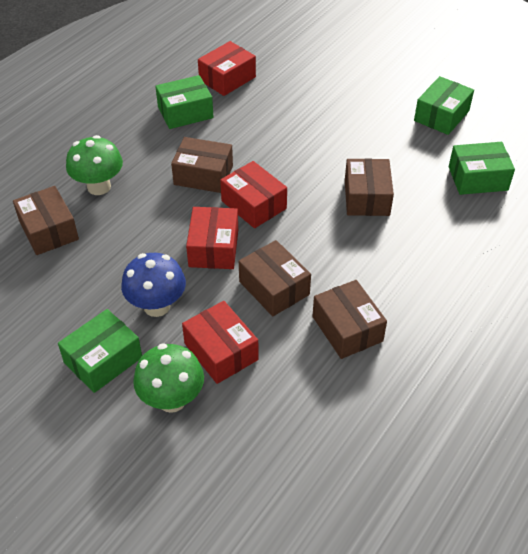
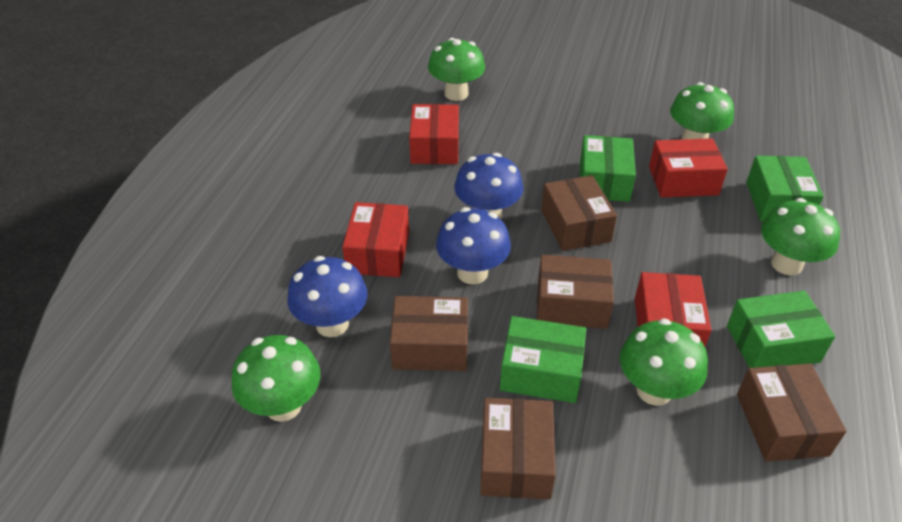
blue mushroom: [121,253,186,317] = 1 -> [287,256,368,337] [436,207,511,285] [454,153,523,219] = 3
green mushroom: [66,135,123,195] [133,344,204,413] = 2 -> [232,335,320,422] [428,38,485,101] [620,318,708,406] [670,82,734,139] [761,198,840,275] = 5

